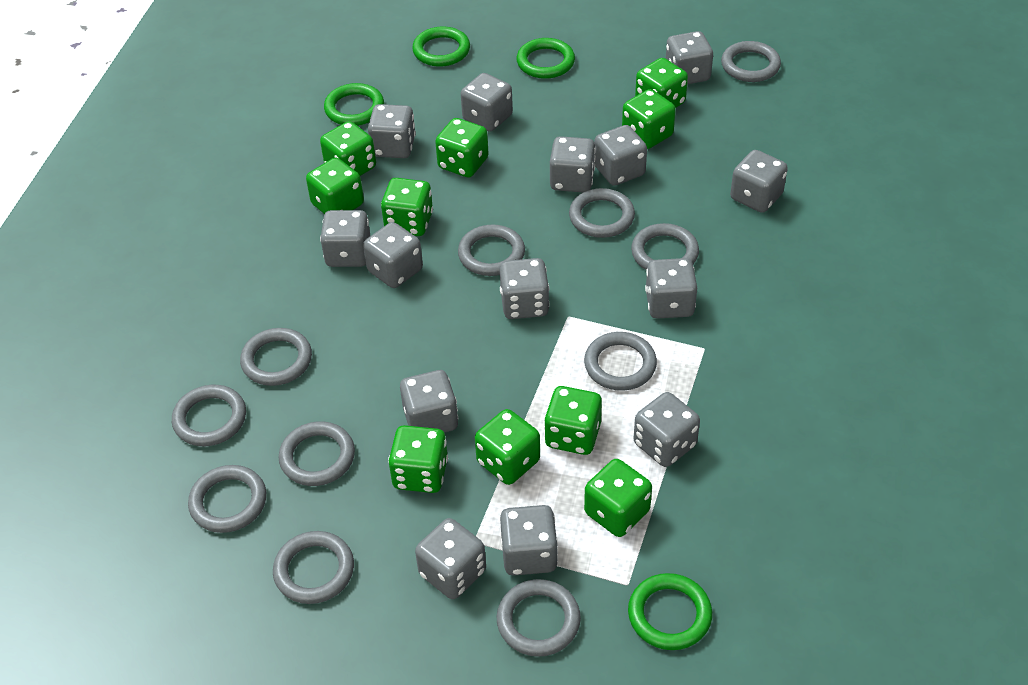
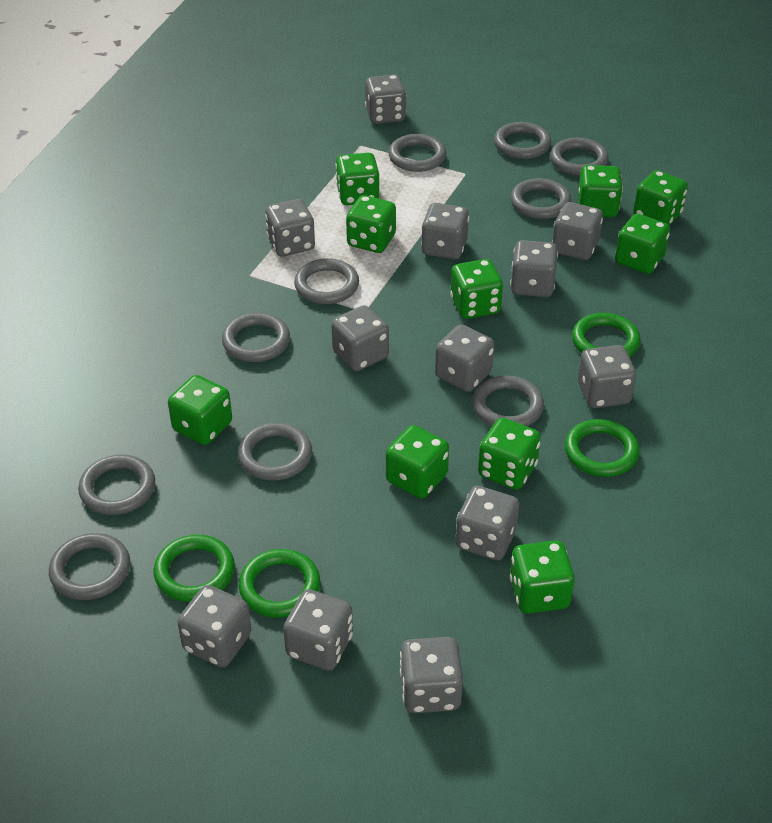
grey dice: [320,210,370,267] [363,222,423,288] [368,104,416,158] [400,370,458,433] [415,518,486,599] [461,73,513,132] [500,258,550,319] [500,505,558,576] [550,136,596,193] [594,125,647,186] [633,392,700,467] [645,258,697,319] [666,31,713,84] [730,150,788,213] = 14 -> [177,585,252,667] [265,199,315,256] [283,589,353,670] [331,305,389,371] [365,75,406,124] [400,637,463,713] [421,203,469,259] [435,324,494,392] [456,486,519,560] [510,240,558,297] [552,202,603,260] [578,345,636,408] = 12
grey ring: [172,385,246,446] [188,465,266,533] [240,328,312,386] [273,531,354,604] [279,421,355,486] [458,224,525,276] [497,579,581,657] [569,188,635,238] [584,332,657,391] [631,223,699,270] [721,41,781,82] = 11 -> [49,533,130,600] [78,455,155,515] [222,313,290,362] [238,423,312,480] [294,258,359,304] [388,134,446,172] [472,375,544,426] [494,122,551,159] [511,178,571,219] [550,138,609,176] = 10

